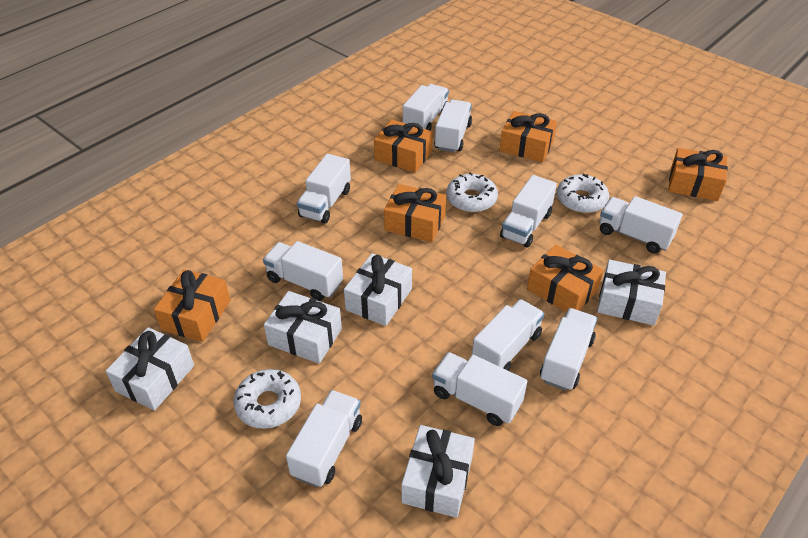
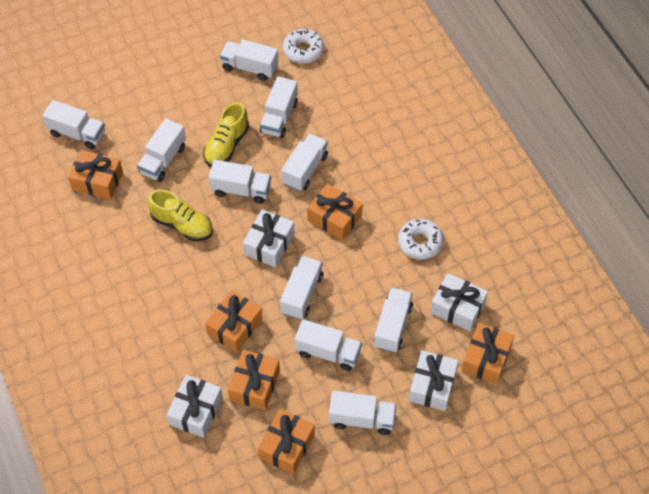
white donut: [233,369,301,429] [446,172,498,213] [557,173,609,213] = 3 -> [283,29,324,64] [398,219,444,260] = 2
white gift: [106,327,194,411] [264,291,342,364] [344,253,412,326] [401,425,475,518] [597,260,666,325] = 5 -> [166,375,223,438] [243,209,294,268] [409,350,459,411] [430,273,488,331] = 4
yellow shoe: none = 0 -> [148,189,213,241] [203,102,249,167] = 2

